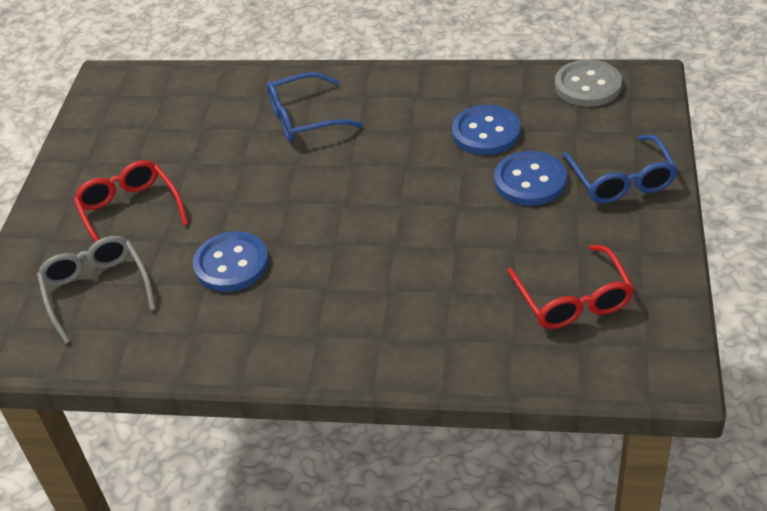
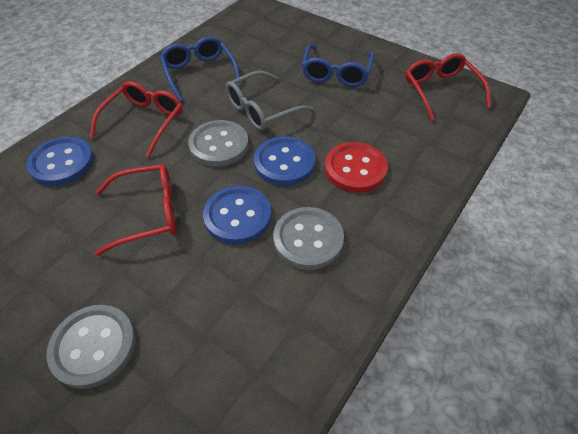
grey button: [555,60,622,107] = 1 -> [46,305,136,389] [188,120,249,167] [273,207,344,270] = 3
red button: none = 0 -> [325,142,388,193] = 1
red glasses: [73,160,189,242] [507,245,634,329] = 2 -> [89,81,183,158] [95,164,176,256] [405,53,491,121] = 3

